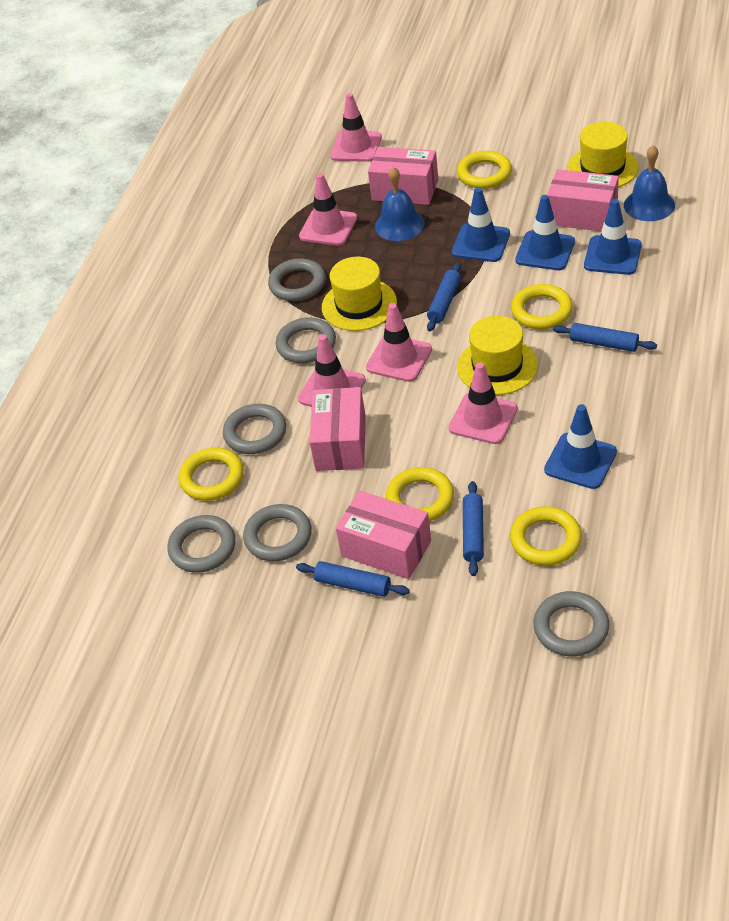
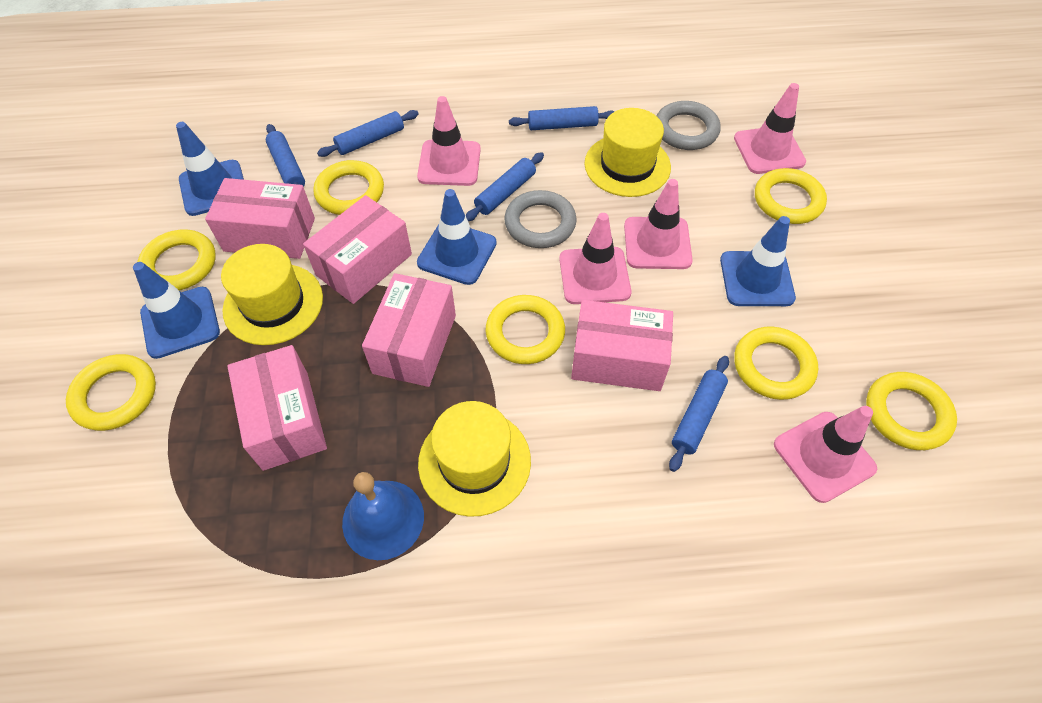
blue bell: [375,167,424,241] [624,145,675,221] = 2 -> [342,472,424,560] = 1
blue rolling pin: [296,561,410,597] [427,262,461,331] [463,481,484,576] [553,323,657,352] = 4 -> [266,124,305,187] [317,110,419,157] [466,152,544,221] [509,106,615,130] [669,356,729,472] = 5
grey ring: [167,515,236,573] [223,404,286,454] [243,504,312,561] [268,259,326,301] [275,317,336,363] [533,591,609,656] = 6 -> [504,190,577,248] [657,101,721,150] = 2
pink box: [310,387,366,471] [336,491,431,579] [368,147,438,205] [547,169,619,231] = 4 -> [205,178,315,259] [227,345,327,471] [303,195,412,304] [362,273,456,387] [571,300,673,391] = 5
yellow ring: [178,447,244,501] [386,467,454,521] [457,151,512,189] [510,506,582,566] [511,284,573,329] = 5 -> [66,354,156,431] [137,229,216,290] [313,160,384,215] [485,295,565,364] [734,326,818,400] [755,168,827,224] [866,372,957,450] = 7

